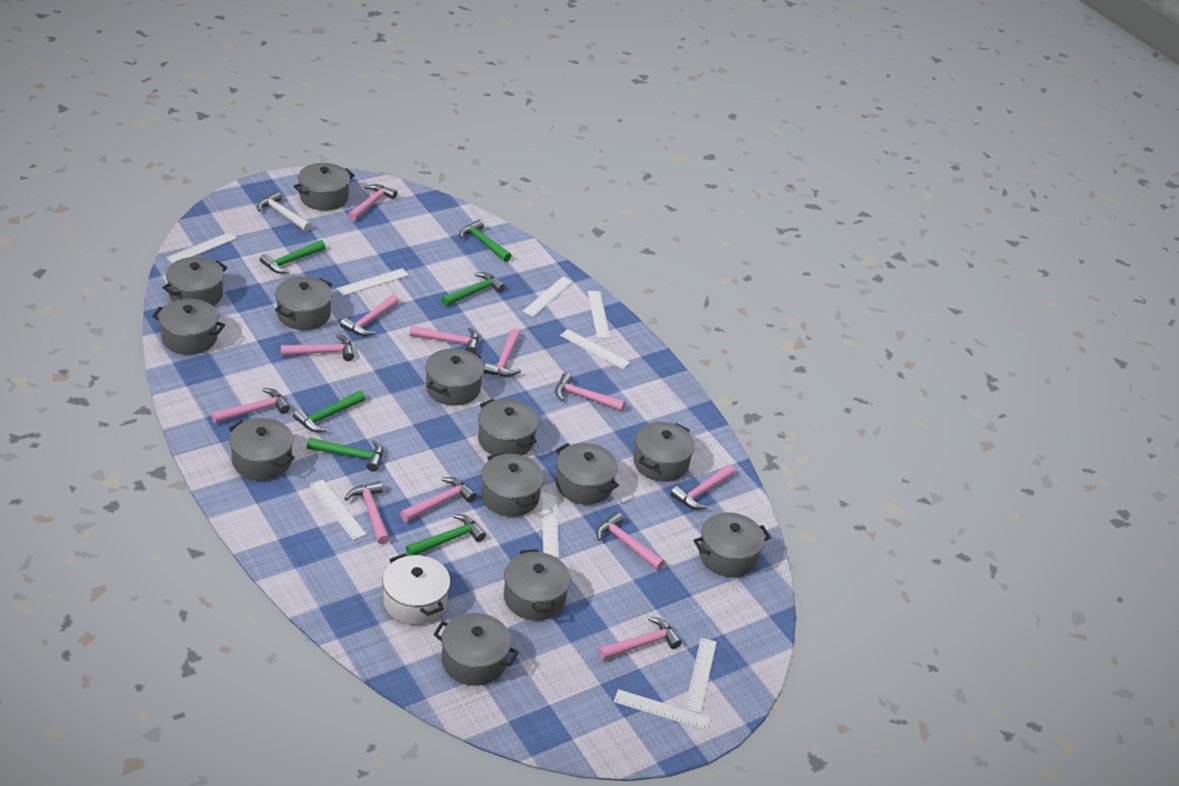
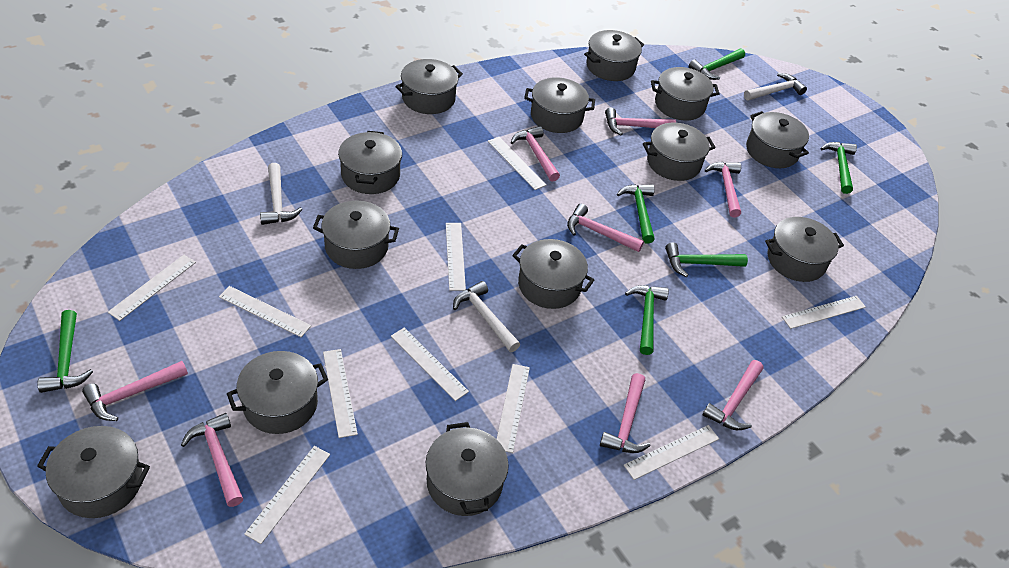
pink hammer: [211,388,290,424] [281,334,354,361] [340,294,399,336] [345,481,390,544] [348,184,397,221] [400,477,476,522] [409,326,479,353] [484,328,521,377] [555,373,625,411] [596,512,665,570] [598,617,682,660] [670,464,735,510] = 12 -> [82,361,188,421] [181,413,243,507] [511,126,560,182] [567,204,644,252] [600,373,651,453] [605,108,676,135] [703,360,763,430] [705,162,741,218] = 8
white hammer: [257,191,312,232] = 1 -> [260,163,302,225] [453,281,520,352] [744,73,807,100] = 3
white pot: [382,553,450,625] = 1 -> none = 0
white ruler: [166,232,237,263] [310,480,367,540] [337,268,409,296] [523,276,573,317] [542,493,559,557] [560,329,630,369] [588,291,610,338] [614,689,711,731] [685,638,717,713] = 9 -> [108,255,196,321] [219,286,311,337] [244,446,330,544] [323,349,358,438] [391,328,469,401] [446,223,466,291] [488,137,547,190] [497,364,530,453] [624,425,719,480] [782,296,866,329] = 10

